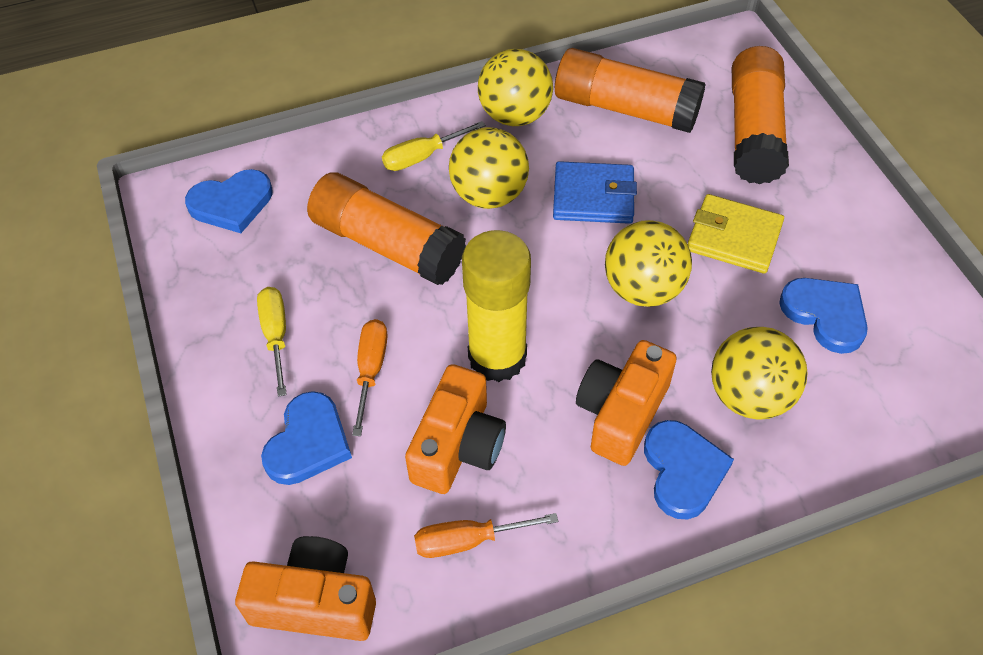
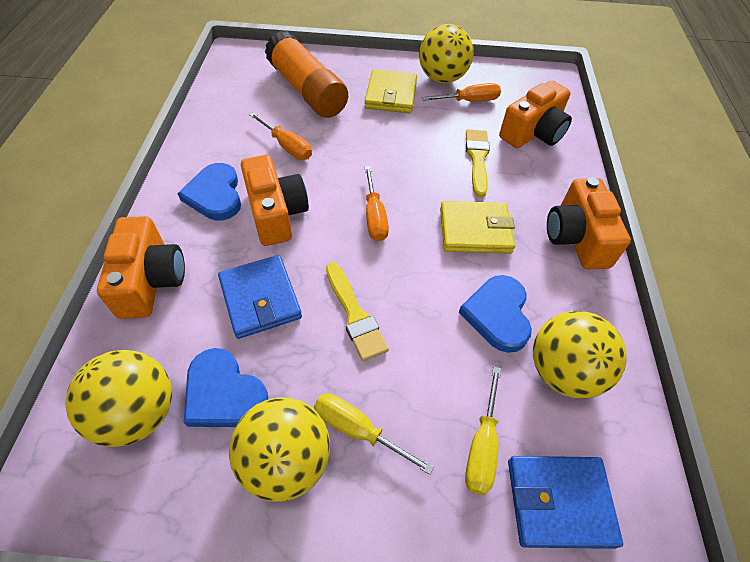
blue heart: [185,169,273,233] [261,391,352,485] [644,420,734,520] [779,278,868,354] = 4 -> [177,163,241,221] [184,348,268,427] [459,275,532,353] = 3
blue wallet: [553,161,637,224] = 1 -> [218,255,302,339] [508,456,623,549] = 2
orange camera: [235,536,376,641] [405,364,506,494] [576,340,677,466] = 3 -> [97,216,185,319] [241,155,309,246] [499,81,572,148] [547,177,631,270] = 4
orange glue stick: [307,172,466,285] [555,48,706,133] [732,46,789,184] = 3 -> [265,31,348,118] = 1
orange screwdriver: [352,319,388,436] [414,513,558,558] = 2 -> [249,112,312,160] [365,166,389,241] [422,83,501,102] = 3
yellow brush: none = 0 -> [326,262,389,361] [466,129,490,197] = 2
yellow glue stick: [462,230,531,382] = 1 -> none = 0
yellow wallet: [688,194,784,274] = 1 -> [365,69,417,113] [440,201,515,254] = 2

